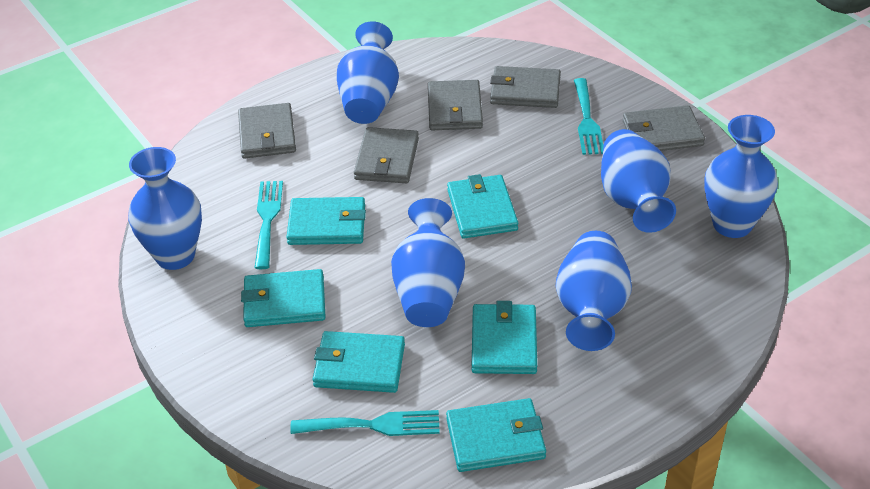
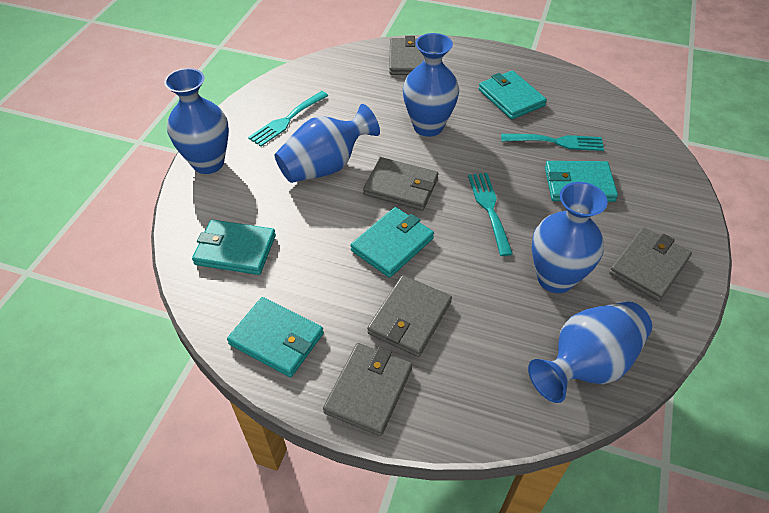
blue vase: [128,147,202,270] [337,21,399,124] [391,198,465,327] [556,231,632,351] [601,129,676,233] [704,115,778,238] = 6 -> [164,68,229,174] [275,104,380,183] [403,33,459,137] [528,301,652,403] [532,182,608,293] = 5
turquoise wallet: [241,269,326,327] [287,197,366,245] [313,331,405,393] [446,398,546,472] [447,174,518,238] [472,301,537,374] = 6 -> [192,220,276,275] [227,297,324,377] [350,207,434,278] [478,71,547,119] [545,161,618,202] = 5

